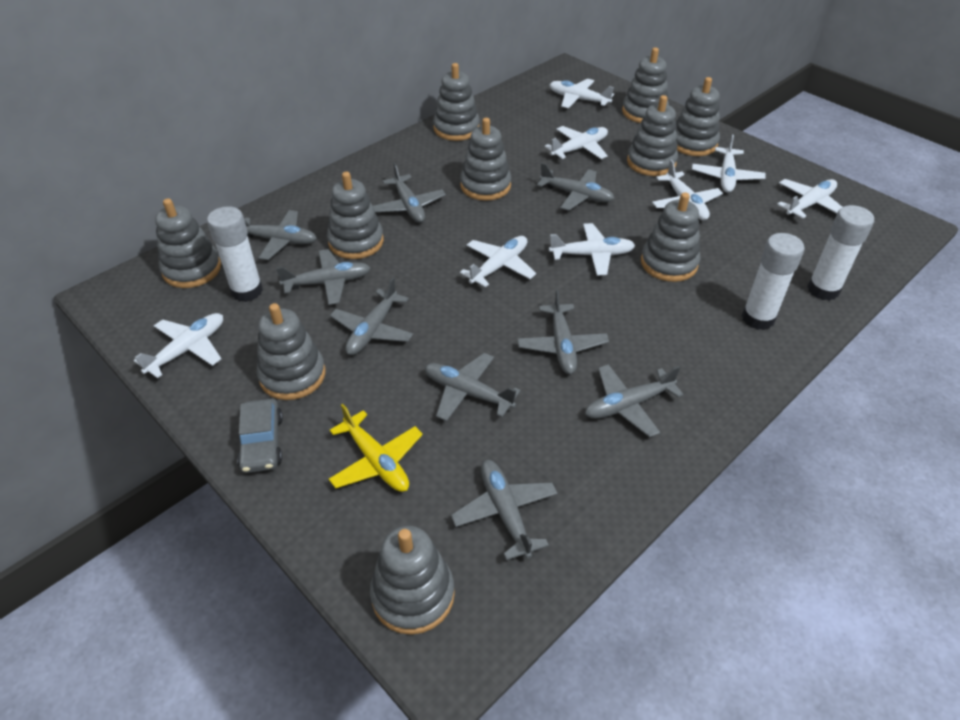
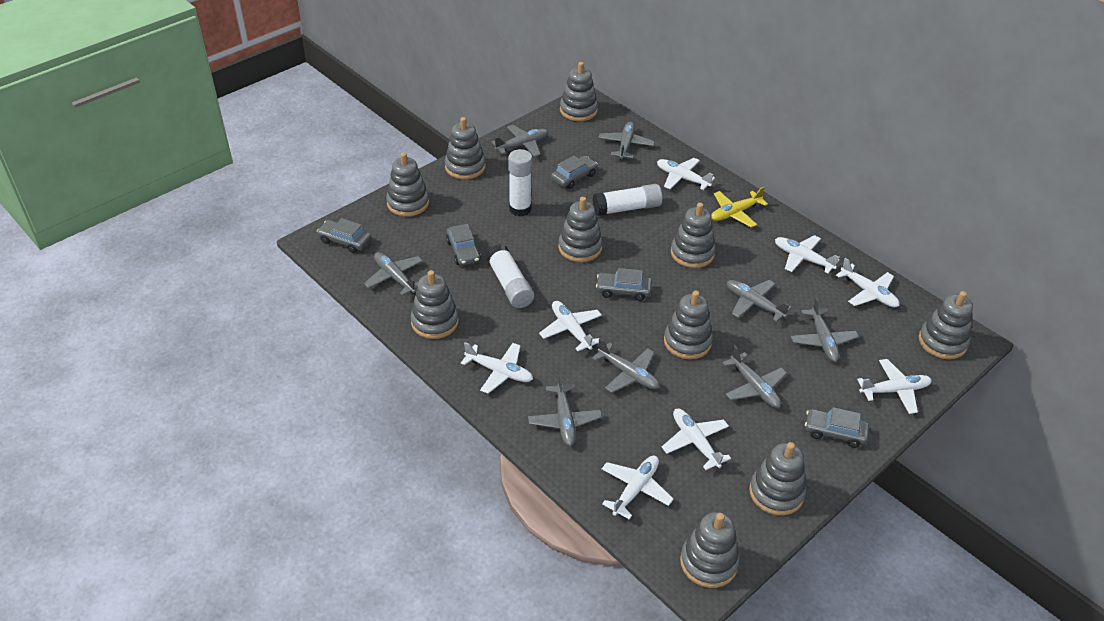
grey car: [237,398,283,473] = 1 -> [317,218,371,253] [446,224,481,266] [551,156,598,189] [596,268,652,301] [805,407,869,448] = 5
grey plane: [244,210,317,260] [276,249,370,305] [330,278,413,355] [373,163,446,223] [425,353,521,421] [451,460,558,560] [517,289,609,374] [537,163,615,211] [585,364,684,437] = 9 -> [364,252,423,296] [492,125,548,157] [528,373,602,446] [592,339,660,393] [598,122,655,159] [723,345,787,408] [727,280,791,322] [791,298,859,362] = 8

